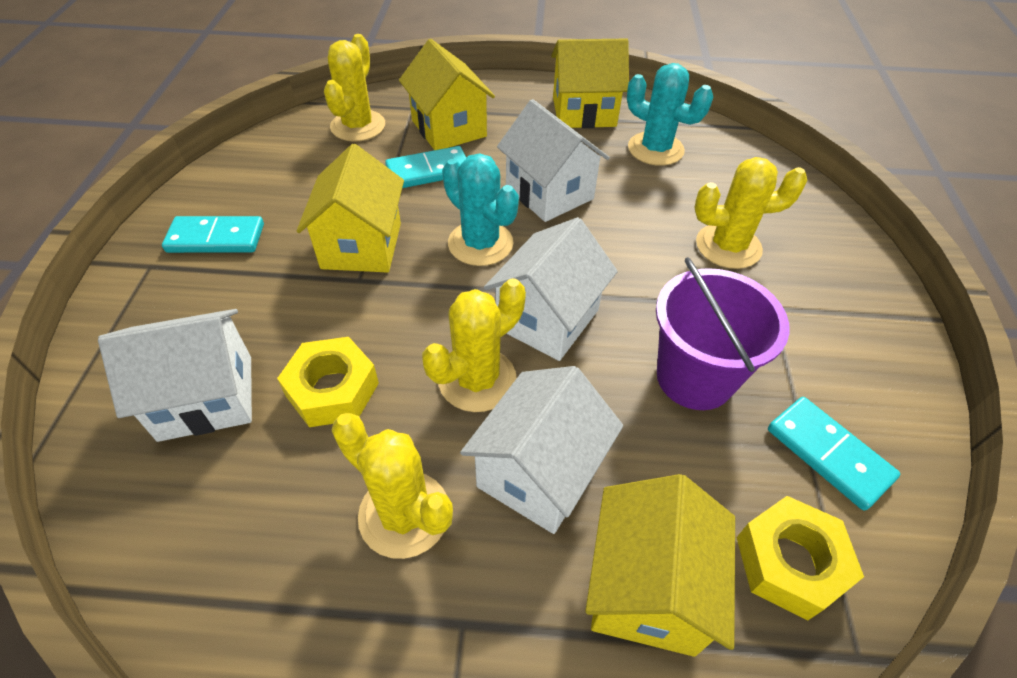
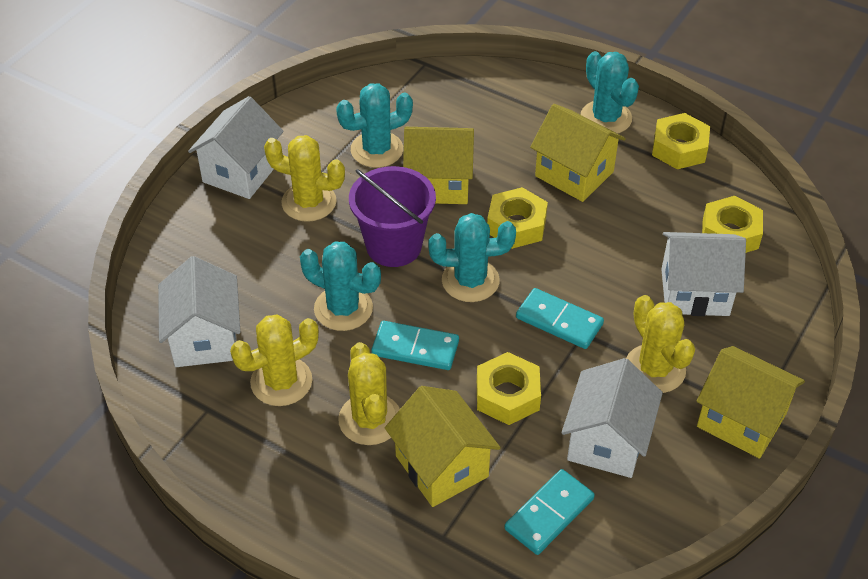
turquoise cactus: [442,153,519,266] [627,63,713,166] = 2 -> [300,242,381,331] [336,83,413,168] [428,213,516,302] [581,51,639,134] = 4
yellow nut: [277,337,379,427] [736,496,864,620] = 2 -> [477,352,541,425] [487,187,548,249] [652,113,710,169] [702,196,763,253] = 4

